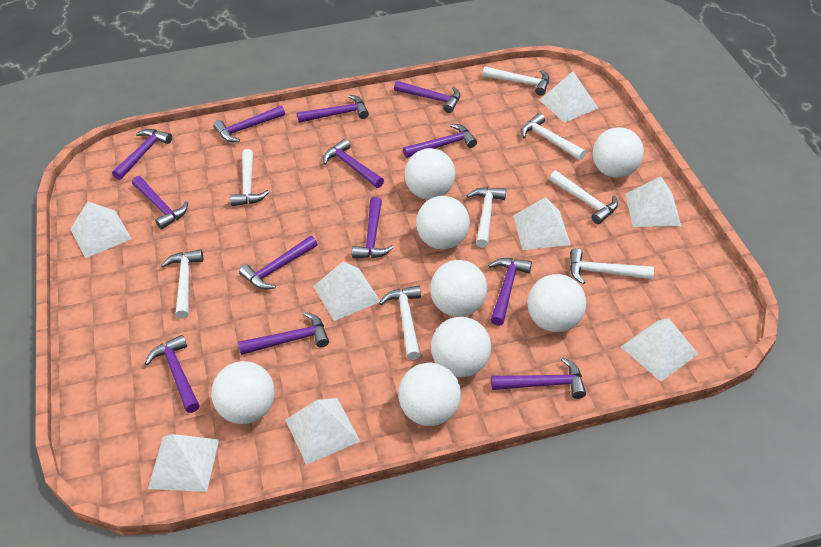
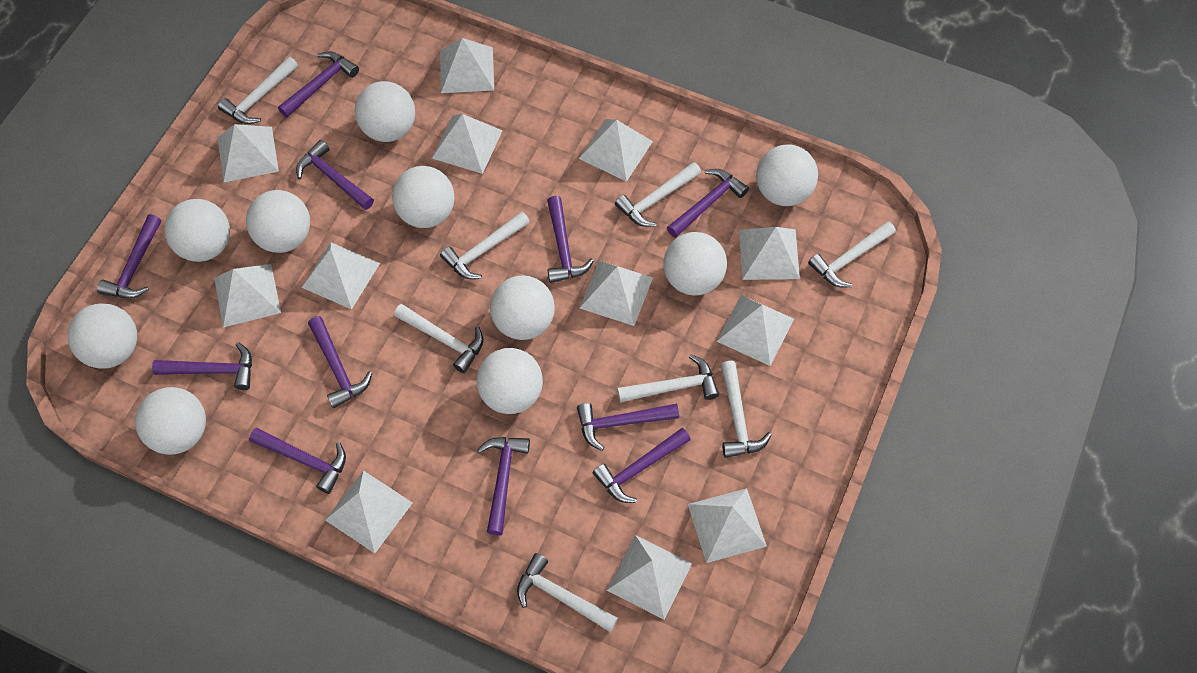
purple hammer: [112,129,172,180] [132,176,188,230] [145,335,200,413] [213,105,285,142] [238,312,329,355] [239,236,318,290] [297,95,369,123] [323,139,384,188] [352,197,394,258] [394,81,460,113] [403,124,477,158] [488,258,532,326] [491,357,586,399] = 13 -> [97,214,161,298] [152,342,252,390] [249,428,346,494] [278,51,359,118] [296,140,374,210] [308,316,372,408] [478,437,530,536] [547,196,594,283] [577,403,679,451] [593,428,691,503] [667,169,749,238] = 11
white ball: [211,361,275,424] [398,363,461,426] [404,148,455,200] [416,196,470,249] [430,260,487,317] [431,317,491,377] [527,274,586,332] [592,127,644,178] = 8 -> [68,303,137,369] [135,387,206,455] [164,199,230,262] [246,190,310,253] [355,81,415,142] [392,166,455,228] [476,348,543,414] [490,275,555,340] [663,232,727,295] [756,144,818,206] = 10
white pyramid: [70,202,132,258] [148,434,219,492] [286,398,360,465] [313,262,380,321] [513,197,571,250] [540,71,598,123] [621,318,698,382] [625,176,681,227] = 8 -> [214,264,281,327] [218,124,279,182] [302,242,380,309] [325,470,413,554] [432,114,503,174] [440,38,494,93] [579,119,653,182] [580,260,653,326] [607,535,692,620] [688,488,767,563] [717,295,794,366] [739,227,800,280] = 12

